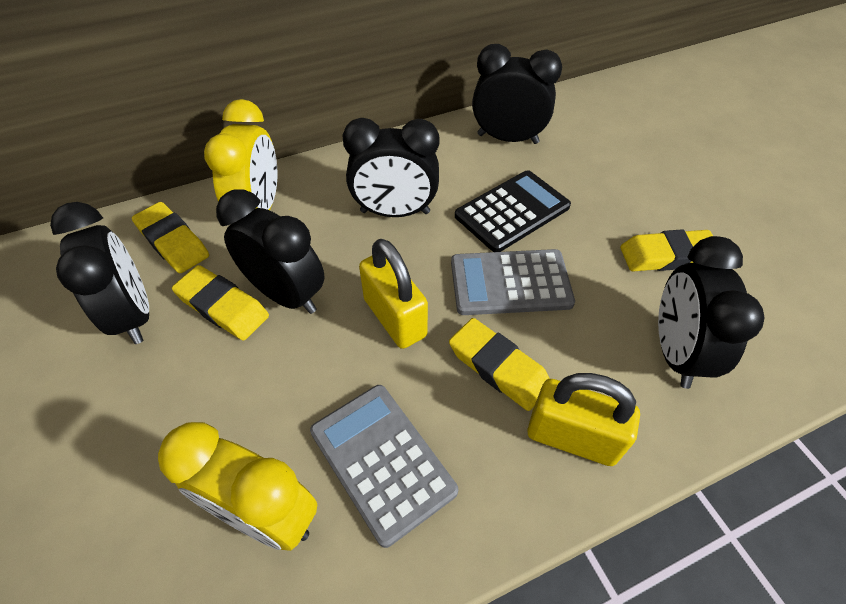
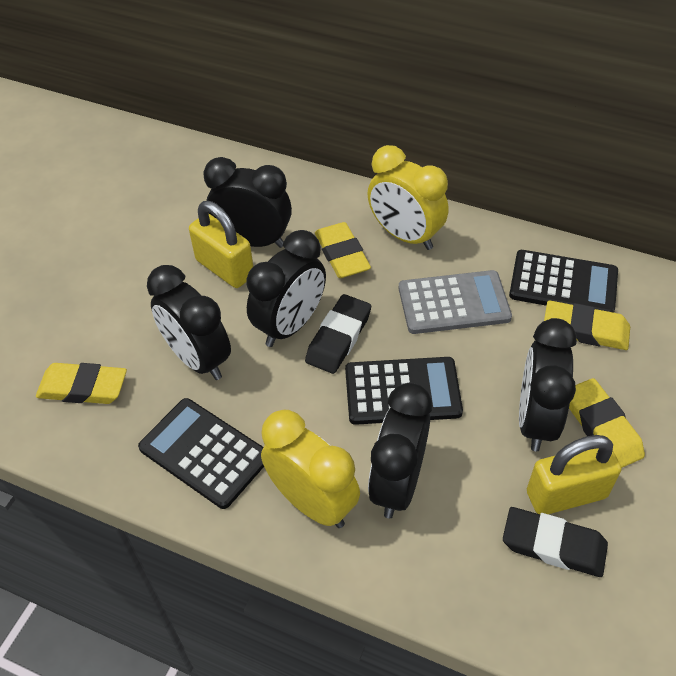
black calculator: [455,170,571,252] = 1 -> [138,398,264,509] [345,357,463,425] [509,250,618,313] = 3
black eraser: none = 0 -> [305,294,371,374] [503,507,608,577] = 2
grey calculator: [310,385,458,548] [451,249,575,315] = 2 -> [399,270,512,334] = 1

